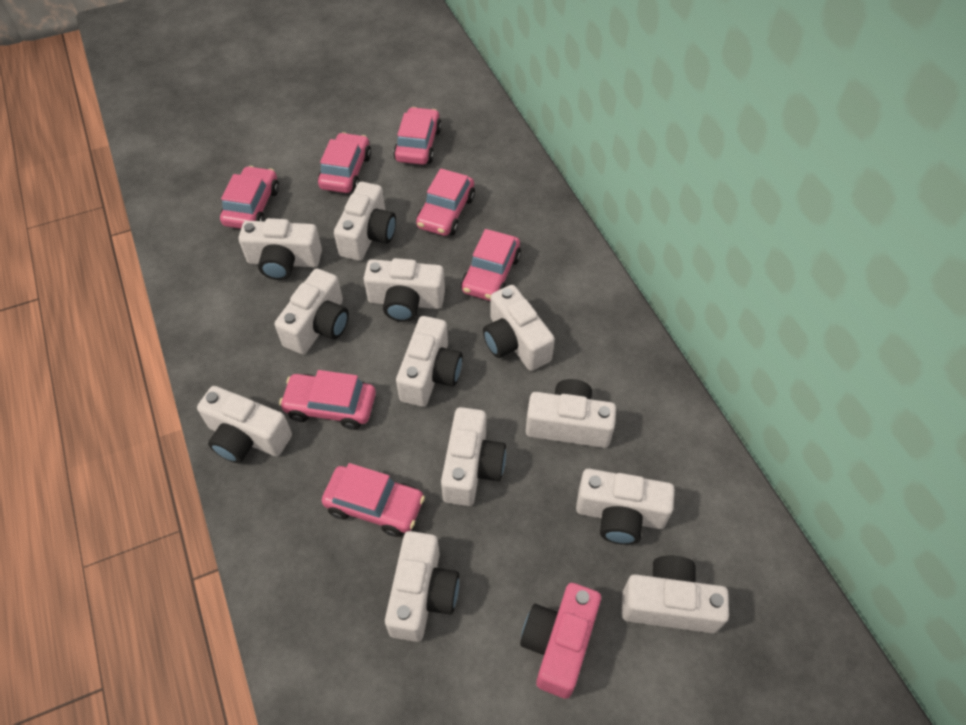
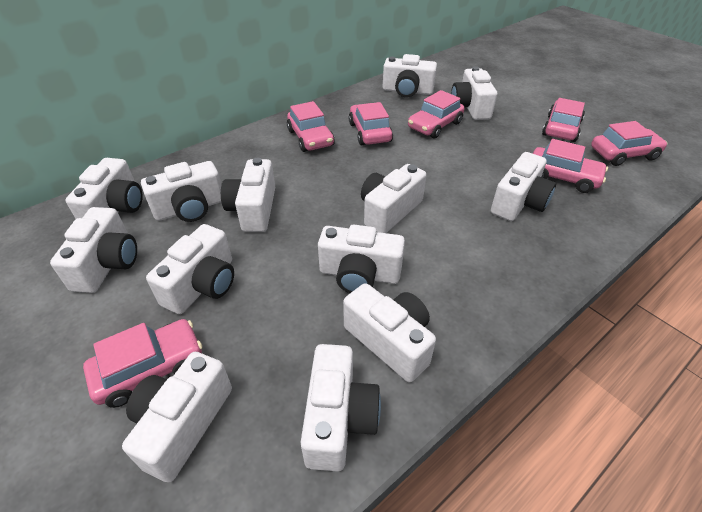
pink camera: [520,583,601,699] = 1 -> none = 0
white camera: [197,386,292,463] [239,218,322,280] [275,268,349,354] [334,182,396,261] [364,258,445,322] [385,531,459,642] [396,316,463,407] [441,407,506,506] [483,285,555,371] [526,379,616,448] [576,469,675,545] [622,556,729,633] = 12 -> [50,207,137,293] [66,158,143,219] [122,352,232,482] [141,161,222,222] [146,224,234,314] [221,158,275,232] [301,344,381,471] [318,225,405,293] [343,283,436,382] [361,164,427,233] [383,54,437,98] [451,66,497,120] [491,152,556,221] = 13

